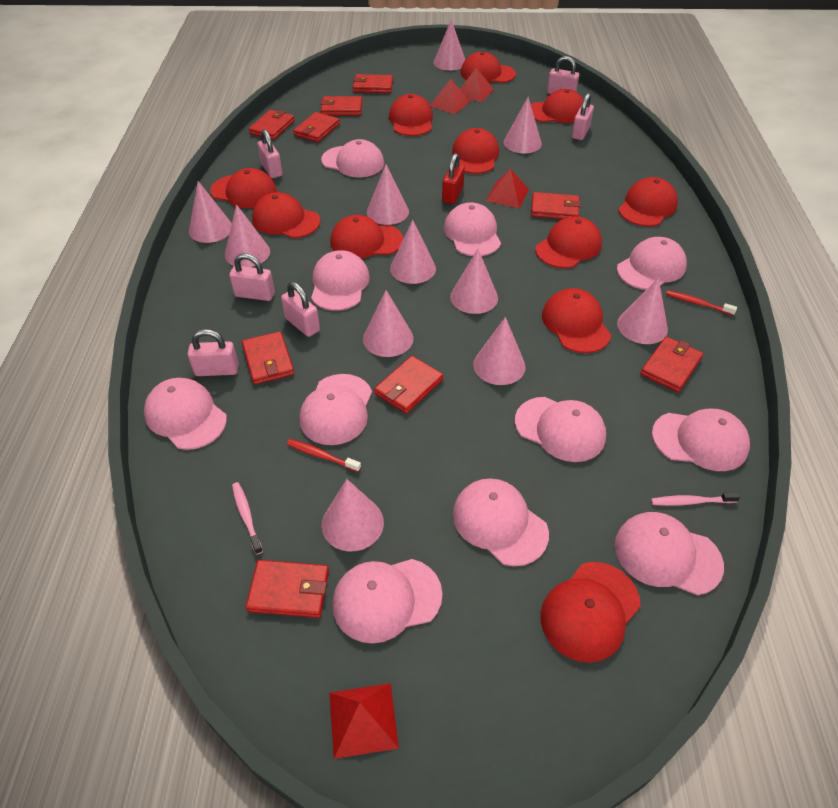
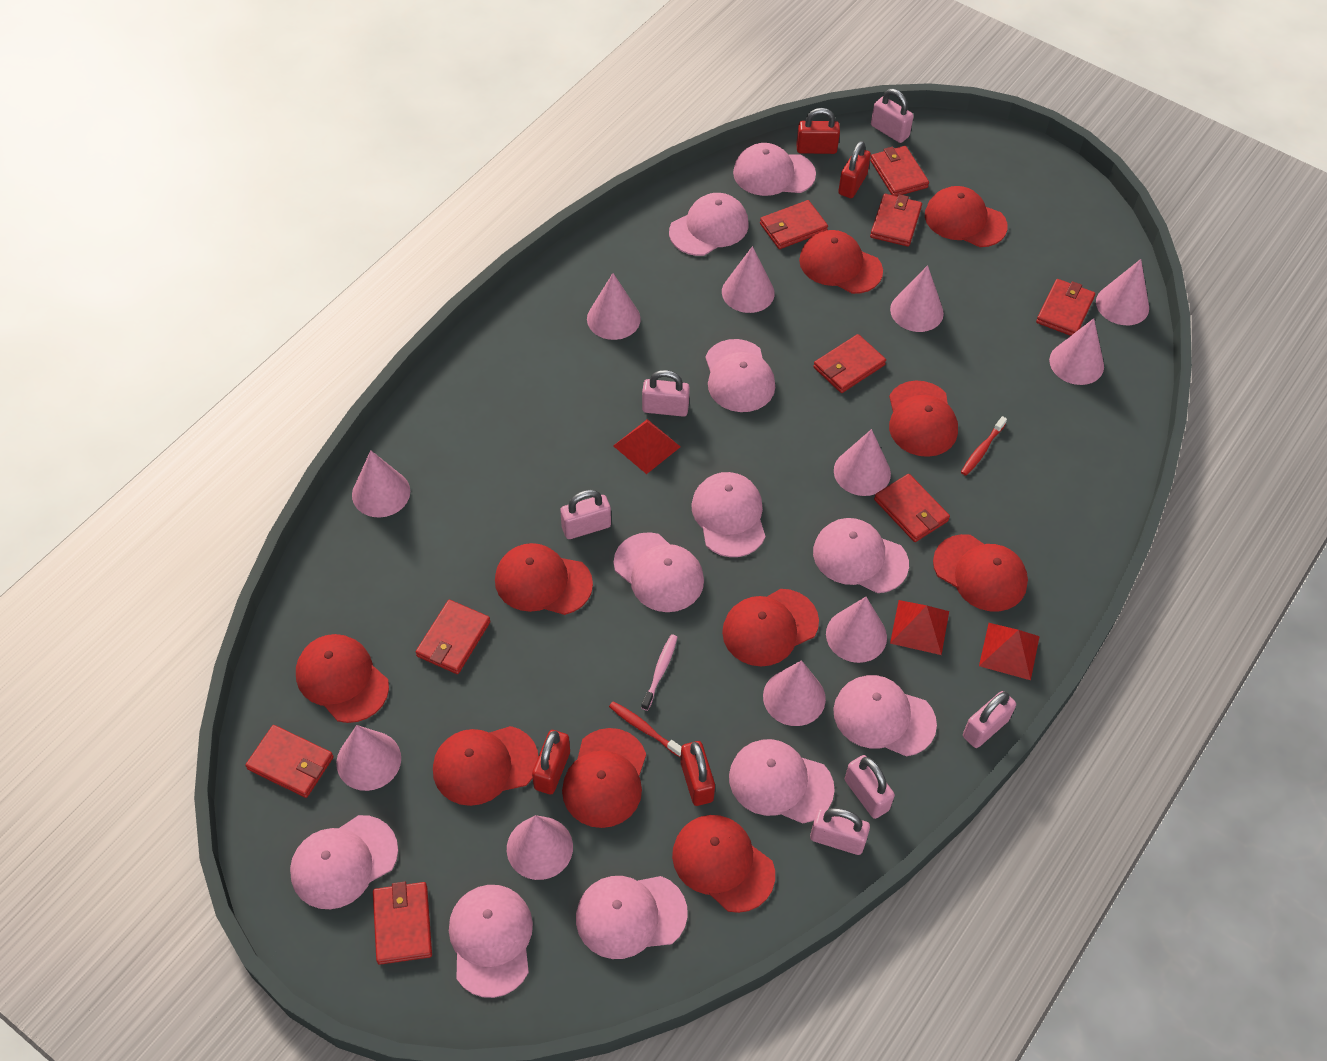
pink toothbrush: [232,482,263,555] [651,492,740,506] = 2 -> [641,634,678,711] = 1
red cap: [210,168,277,208] [252,192,321,238] [330,215,403,259] [389,94,433,136] [452,128,499,174] [461,52,516,83] [531,89,583,123] [535,216,602,268] [540,562,641,663] [542,288,611,353] [618,177,678,226] = 11 -> [296,634,389,723] [433,726,538,806] [495,543,593,615] [562,728,646,828] [672,815,775,913] [722,589,819,666] [799,230,883,294] [889,380,958,457] [925,186,1008,247] [933,534,1028,612] = 10
red padlock: [442,153,465,204] = 1 -> [532,730,570,794] [680,741,715,806] [796,108,840,154] [838,141,871,198] = 4
red pyramid: [329,683,399,759] [430,79,470,114] [460,68,494,102] [486,169,529,208] = 4 -> [613,419,681,474] [890,600,949,655] [979,623,1040,680] = 3

